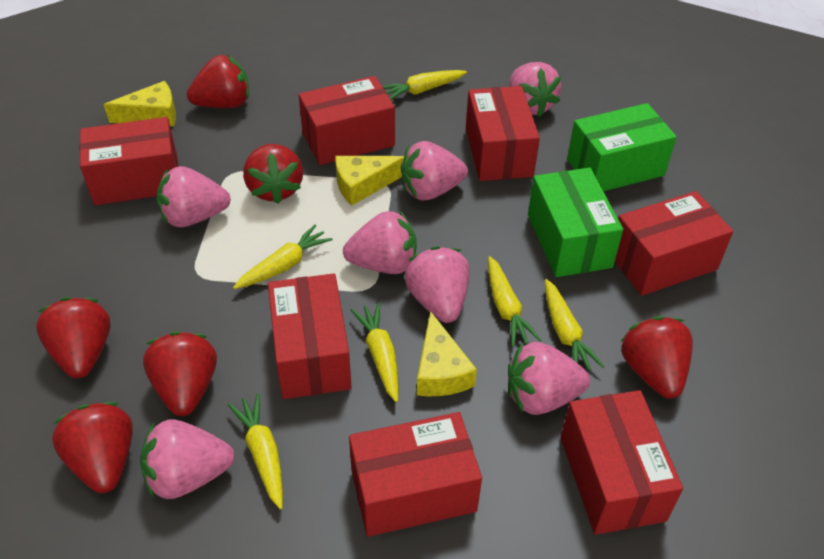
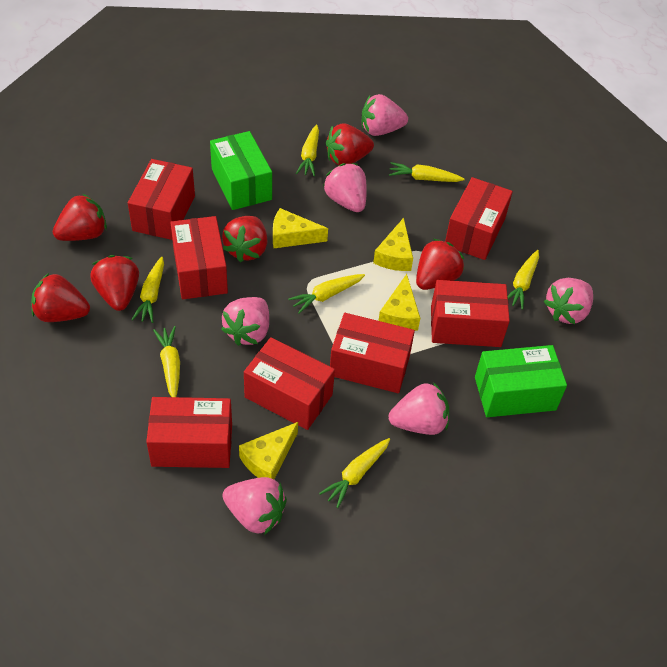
pink strawberry: [140,419,235,499] [157,166,231,227] [343,211,416,274] [401,141,468,200] [405,246,469,323] [508,342,590,415] [509,62,561,117] = 7 -> [221,297,269,346] [223,477,287,535] [323,163,367,212] [362,94,408,136] [389,382,449,435] [543,278,593,324] = 6
yellow carrot: [228,393,283,509] [233,225,333,289] [351,302,399,402] [382,70,467,100] [488,256,541,347] [545,279,604,371] = 6 -> [131,257,164,323] [153,326,180,397] [288,274,365,314] [296,124,319,176] [319,438,390,508] [389,162,465,182] [508,250,539,310] = 7
yellow cheese: [104,81,176,126] [335,156,404,206] [417,311,477,396] = 3 -> [239,422,298,479] [273,208,328,248] [373,218,413,271] [378,274,420,331] = 4

